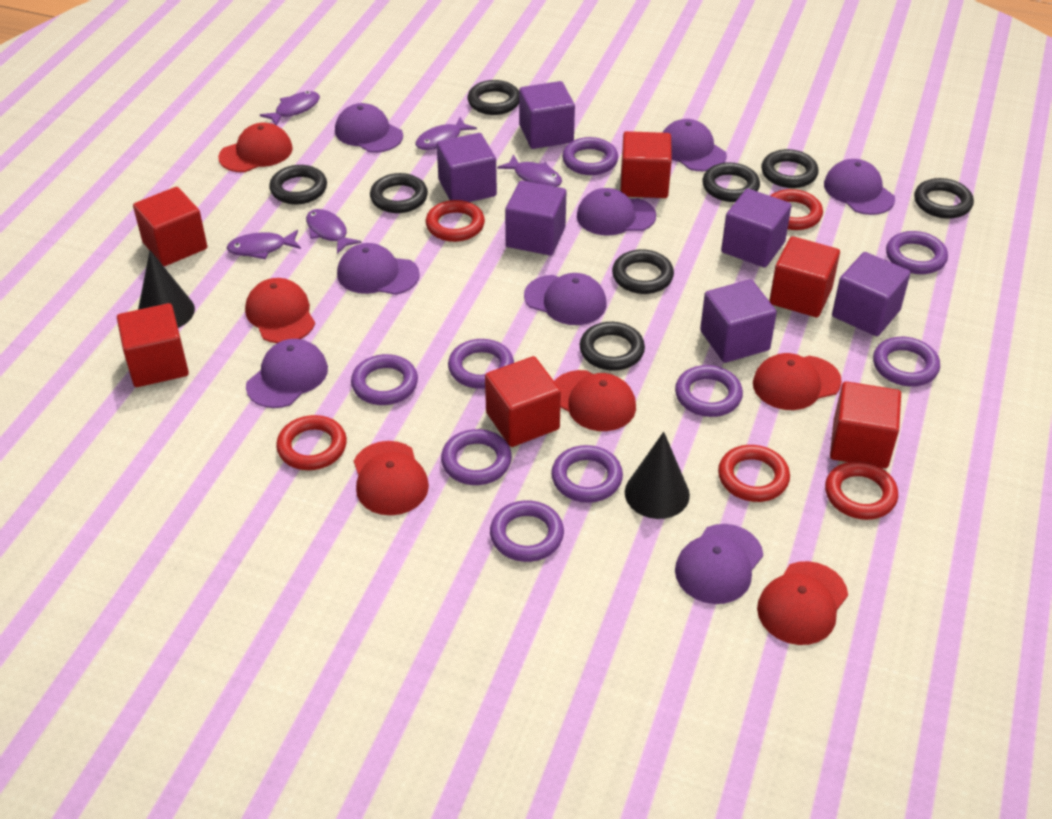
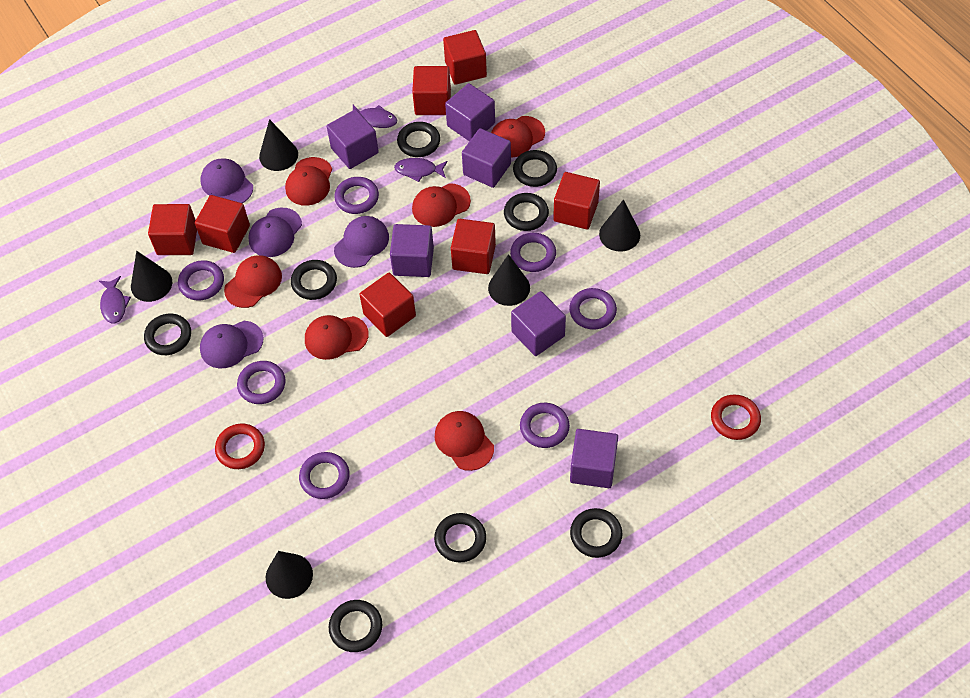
black cone: [138,250,195,328] [625,432,690,519] = 2 -> [131,251,172,302] [259,119,298,171] [266,551,313,599] [488,254,530,306] [599,199,640,252] = 5
purple cap: [246,339,328,408] [335,103,403,153] [337,243,420,295] [524,273,607,325] [577,188,656,236] [662,119,727,171] [675,524,763,604] [824,159,895,215] = 8 -> [200,158,253,203] [200,321,264,369] [248,208,302,257] [334,216,389,268] = 4
purple fish: [227,230,301,259] [260,91,320,125] [306,209,362,254] [415,117,477,150] [497,154,562,187] = 5 -> [99,276,131,323] [353,105,397,128] [394,158,448,182] = 3
purple ring: [351,354,418,405] [441,429,512,485] [448,339,514,389] [490,500,564,562] [551,445,623,503] [562,137,618,175] [675,365,743,417] [873,337,940,386] [886,231,948,274] = 9 -> [178,260,224,301] [237,361,285,404] [299,452,350,499] [334,177,379,214] [510,233,556,272] [520,403,570,448] [569,288,617,330] = 7
red cube: [117,303,189,387] [133,187,207,266] [485,356,561,447] [621,131,672,198] [769,236,840,317] [830,381,901,468] = 6 -> [148,204,197,255] [195,195,250,253] [359,273,416,337] [412,66,451,115] [443,30,487,85] [451,219,496,274] [553,172,600,229] = 7
red ring: [276,415,347,470] [426,200,485,242] [718,445,790,502] [770,189,823,230] [825,461,898,520] = 5 -> [215,424,265,469] [711,394,761,440] = 2

